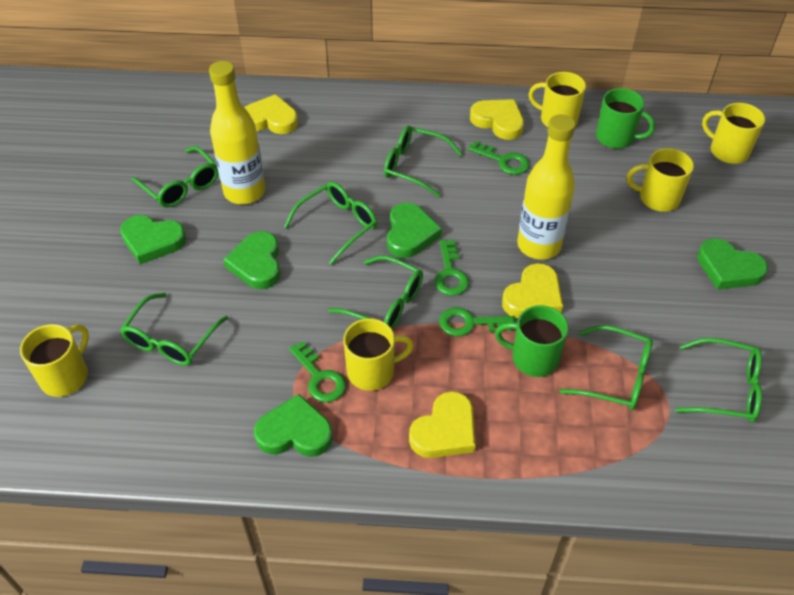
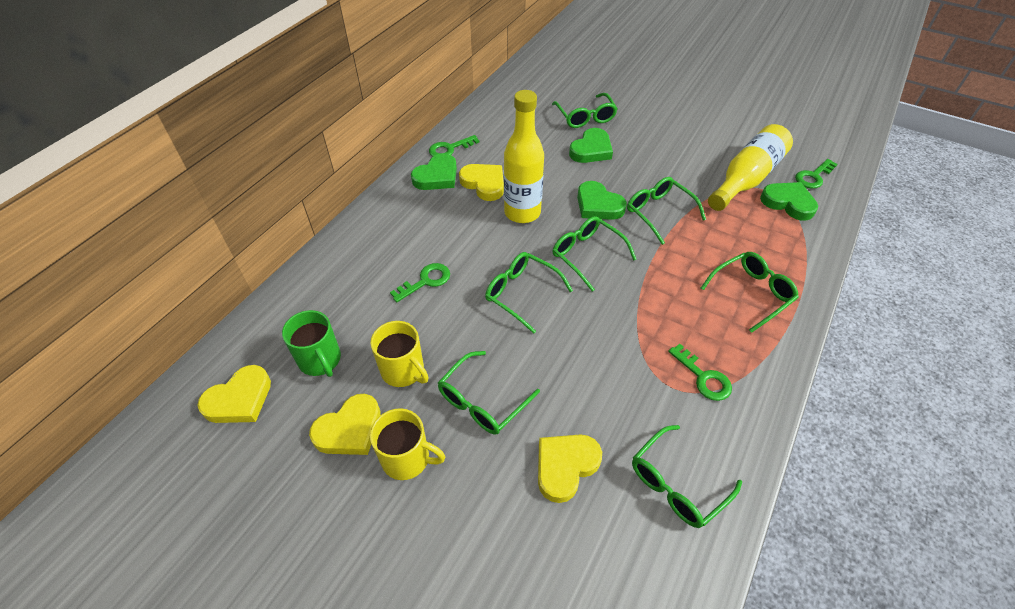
green heart: [120,215,186,264] [223,231,280,289] [254,394,333,457] [387,203,442,258] [697,238,768,290] = 5 -> [411,153,457,190] [569,128,613,163] [577,181,627,220] [760,182,818,221] = 4
green mug: [495,305,568,377] [596,88,655,149] = 2 -> [282,310,341,377] = 1
yellow mug: [20,324,89,397] [343,318,414,391] [529,72,586,127] [627,148,694,212] [702,103,765,164] = 5 -> [370,321,428,387] [370,408,445,480] = 2

